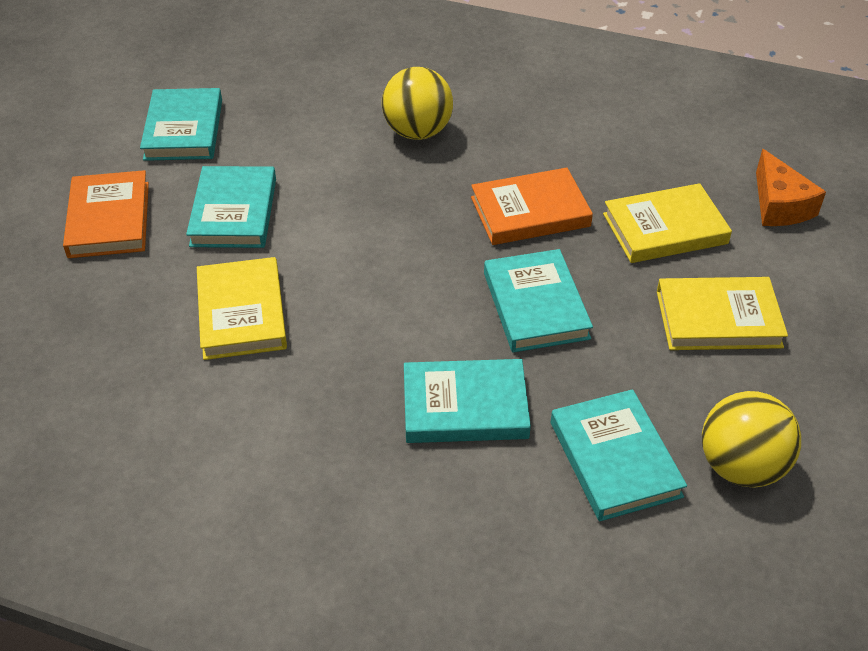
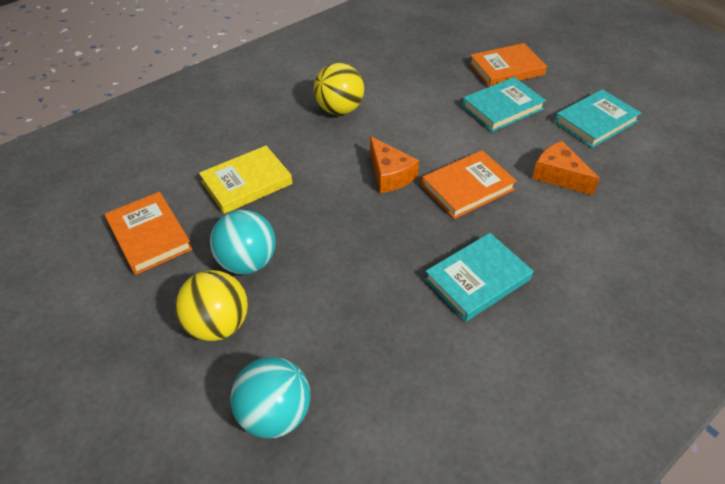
orange book: [63,170,149,258] [471,168,593,245] = 2 -> [105,192,193,275] [421,150,517,219] [469,43,547,87] = 3
orange cheese: [756,149,826,226] = 1 -> [370,136,419,193] [532,141,600,195] = 2
turquoise ball: none = 0 -> [210,210,276,274] [230,357,311,438] = 2
turquoise book: [140,88,222,161] [186,166,276,248] [404,359,531,443] [484,249,593,353] [551,389,687,521] = 5 -> [425,233,533,322] [462,77,546,132] [554,89,641,148] = 3
yellow book: [197,257,287,360] [603,183,732,263] [657,277,788,350] = 3 -> [199,146,293,214] = 1

